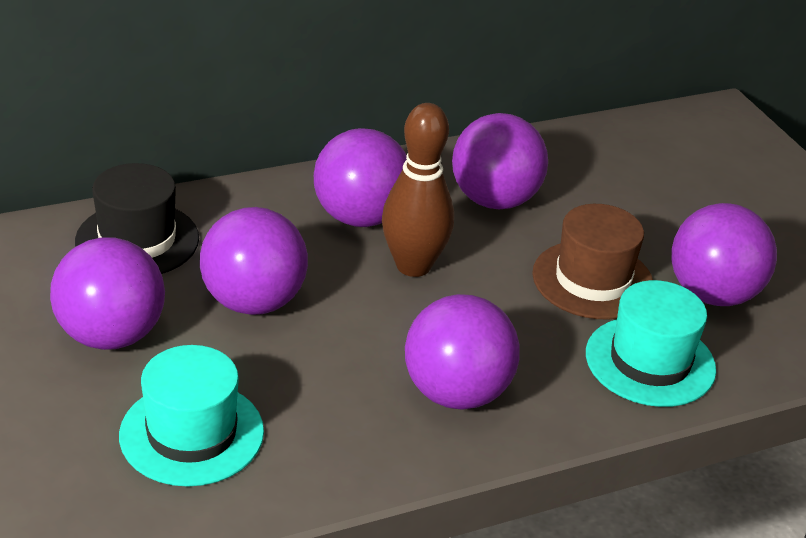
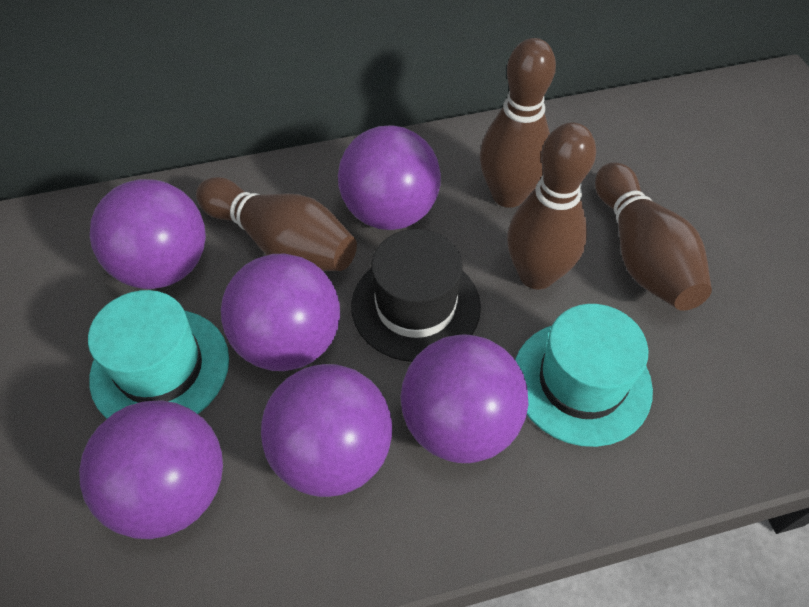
brown bowling pin: [382,103,454,277] = 1 -> [196,177,357,271] [480,38,556,208] [507,122,596,289] [595,162,712,311] = 4
brown hat: [532,204,653,319] = 1 -> none = 0

